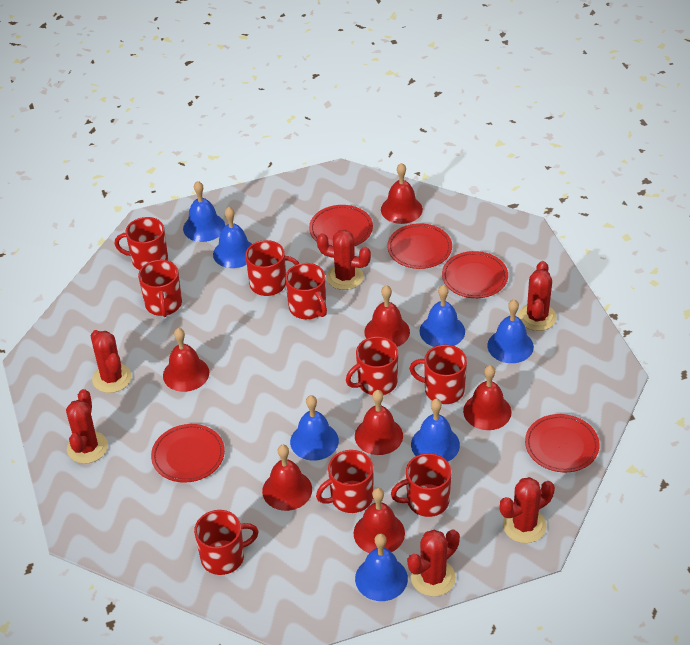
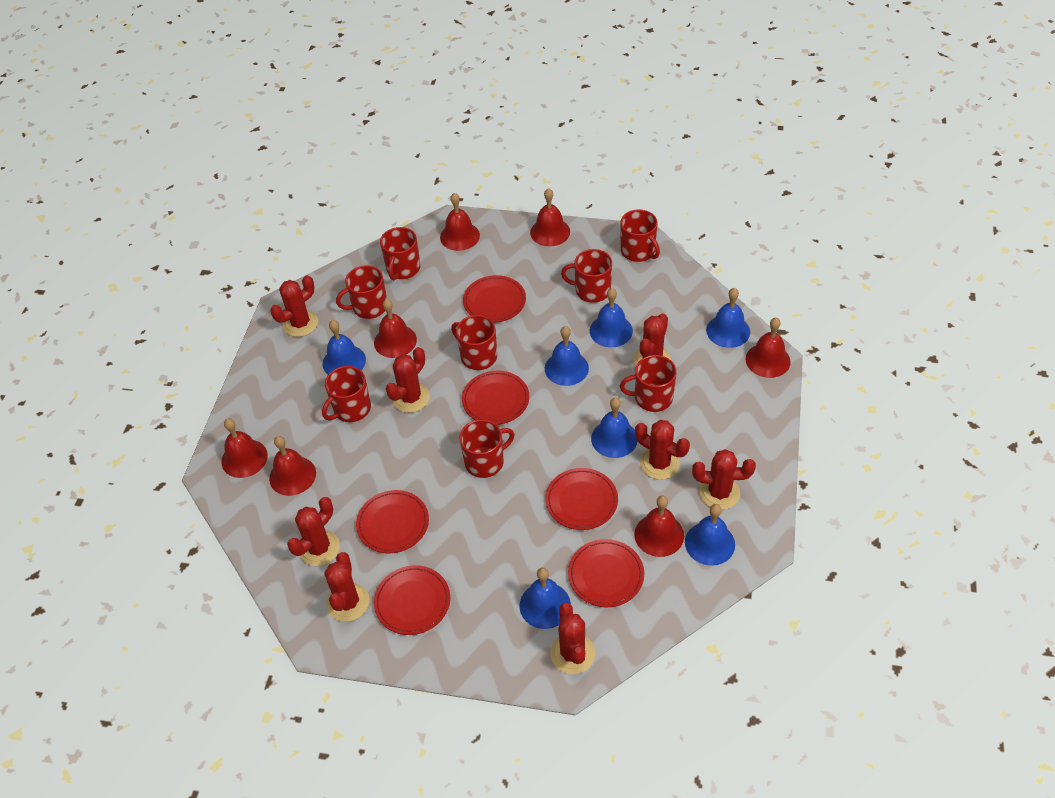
red cactus: [66,389,108,464] [91,330,132,393] [317,230,371,290] [408,529,460,596] [500,477,555,543] [518,261,557,331] = 6 -> [270,275,318,337] [287,497,340,566] [324,552,369,622] [386,347,430,413] [550,602,595,674] [634,313,671,365] [635,420,690,480] [692,449,756,510] = 8
red mug: [115,217,168,270] [138,260,182,317] [194,510,259,575] [245,240,299,296] [285,263,327,319] [316,450,374,513] [346,336,398,395] [391,453,452,517] [409,345,467,404] = 9 -> [322,366,371,422] [336,265,387,319] [380,227,420,280] [451,315,497,370] [459,420,514,478] [561,249,612,303] [620,209,660,262] [620,355,677,412] = 8
red plate: [151,424,225,483] [309,205,373,246] [387,223,452,269] [442,251,508,298] [525,414,600,472] = 5 -> [356,490,429,554] [374,565,450,635] [462,371,529,425] [463,275,526,323] [545,468,618,530] [568,539,644,607] = 6

